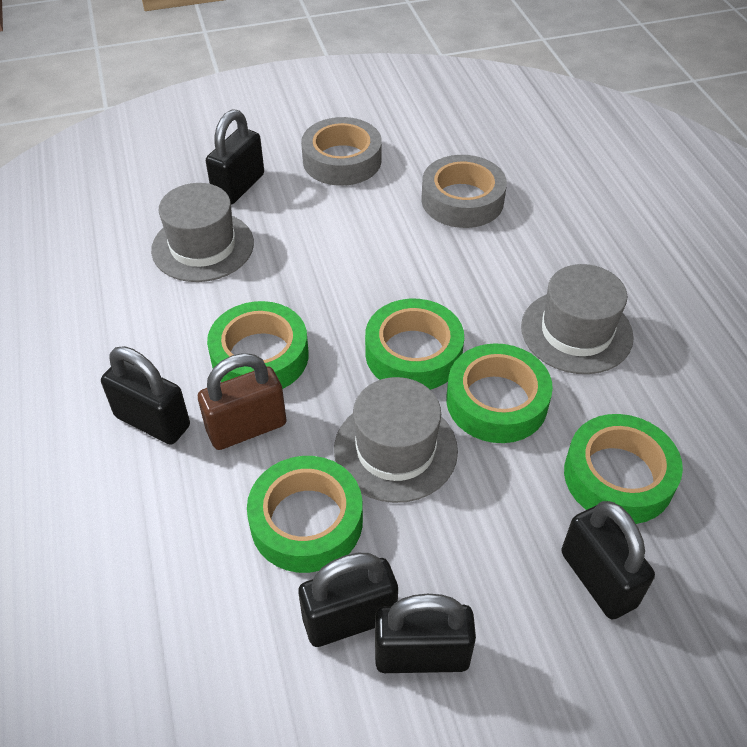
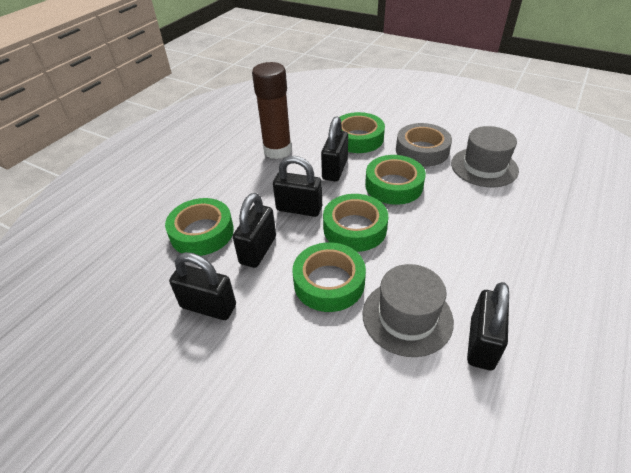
brown glue stick: none = 0 -> [252,62,292,159] = 1
brown padlock: [198,353,287,450] = 1 -> none = 0
grey hat: [151,183,254,282] [334,377,458,503] [521,264,634,374] = 3 -> [363,264,454,357] [451,126,519,187] = 2
grey tape: [301,117,382,186] [421,155,507,228] = 2 -> [396,123,452,166] = 1

